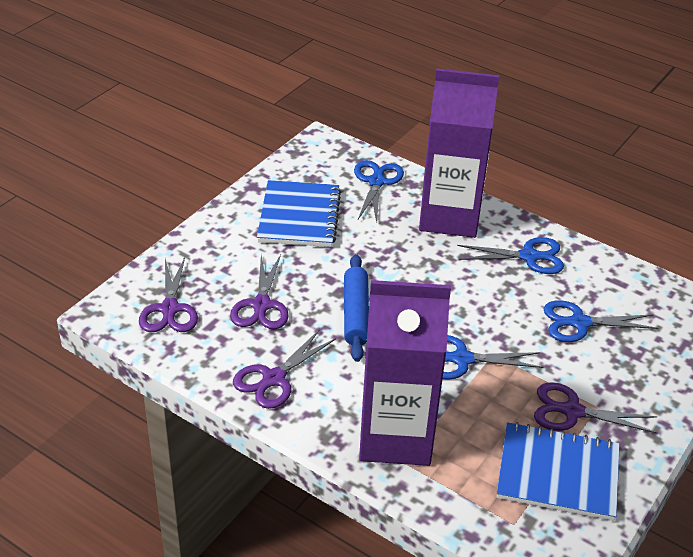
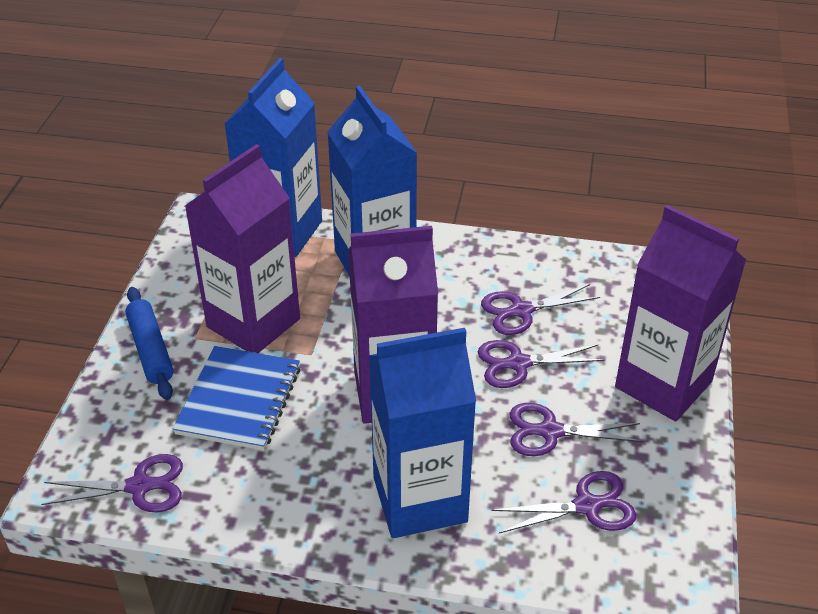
blue carton: none = 0 -> [225,58,322,257] [327,86,417,276] [369,328,476,538] = 3
blue notebook: [257,180,341,247] [497,422,620,521] = 2 -> [173,346,300,451] = 1
blue scissors: [354,160,404,224] [443,335,543,380] [457,237,564,274] [544,300,659,342] = 4 -> none = 0
purple carton: [359,280,451,466] [419,69,499,238] = 2 -> [185,144,300,353] [348,226,438,424] [615,205,746,422] = 3
purple scissors: [139,257,198,332] [230,254,289,329] [233,329,336,409] [534,382,657,434] = 4 -> [41,454,183,512] [478,340,605,388] [481,284,600,335] [492,471,636,533] [510,403,643,456] = 5

